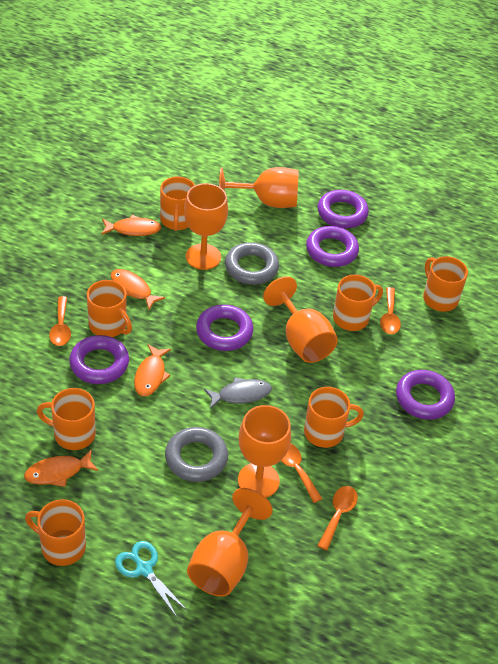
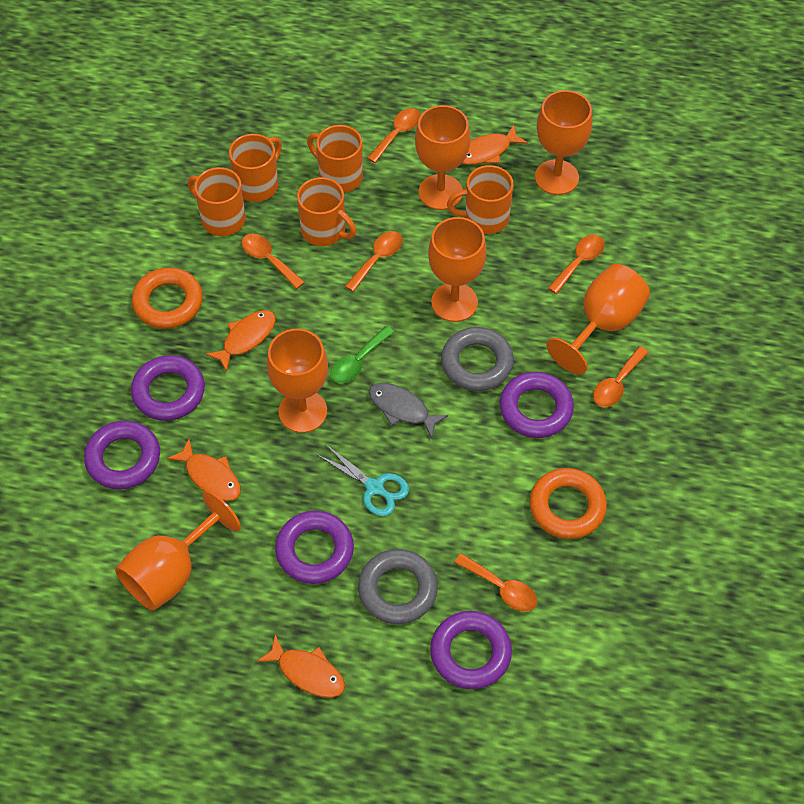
green spoon: none = 0 -> [330,326,394,383] = 1
orange goblet: [184,183,228,270] [187,488,273,596] [219,167,299,208] [238,405,291,498] [263,276,338,363] = 5 -> [115,491,241,611] [267,329,328,433] [415,105,470,210] [428,217,487,322] [535,90,592,195] [546,264,650,375] = 6
orange mug: [25,499,86,566] [37,388,96,450] [87,280,132,337] [160,177,195,231] [304,387,364,448] [333,275,383,331] [423,256,468,312] = 7 -> [188,167,246,236] [229,134,282,202] [297,177,356,246] [307,125,363,193] [447,165,513,234] = 5
orange ring: none = 0 -> [132,267,203,329] [529,468,607,539] = 2
orange spoon: [49,296,71,346] [281,443,322,503] [318,486,358,550] [380,287,401,334] = 4 -> [241,233,305,289] [345,231,402,292] [367,108,421,163] [454,553,537,612] [548,235,605,294] [593,346,649,407] = 6

